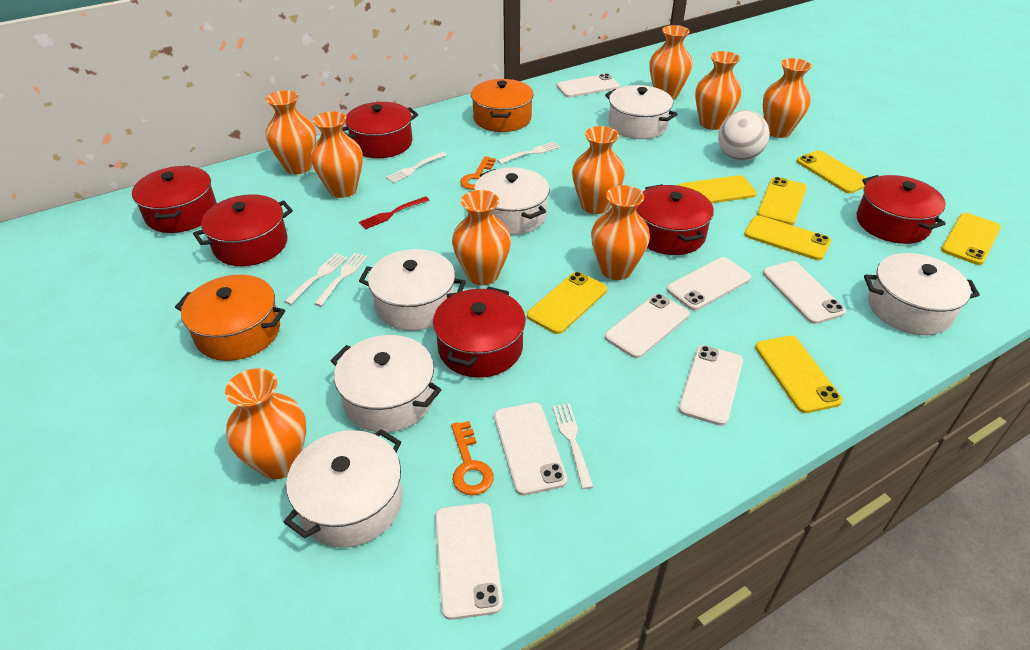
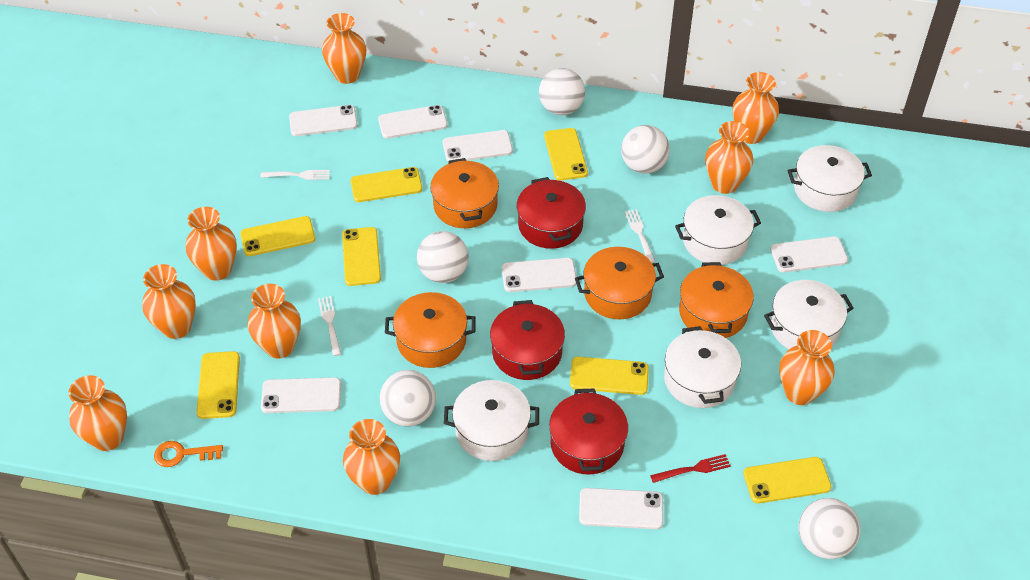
orange key: [451,421,494,496] [460,156,496,190] = 2 -> [154,441,223,467] = 1
orange pot: [175,275,285,361] [471,79,534,132] = 2 -> [385,292,475,368] [430,158,499,228] [575,247,664,319] [679,262,754,338] = 4
red pot: [132,165,217,233] [193,194,293,266] [342,102,418,158] [433,287,526,378] [636,184,714,255] [857,175,946,244] = 6 -> [490,300,565,380] [517,177,586,249] [549,389,628,475] = 3
white ball: [718,110,770,161] = 1 -> [379,370,436,427] [417,231,469,283] [539,68,585,115] [621,125,670,174] [798,498,860,559] = 5
white fork: [284,253,348,305] [314,253,367,306] [386,152,447,183] [497,141,560,164] [553,403,593,489] = 5 -> [260,170,330,180] [318,296,341,356] [625,209,655,263] = 3
white pot: [284,429,403,548] [331,335,441,432] [359,249,466,331] [474,167,550,235] [605,85,677,139] [864,253,980,335] = 6 -> [444,380,539,461] [664,326,741,408] [675,195,761,265] [764,280,854,349] [787,145,872,212] = 5

